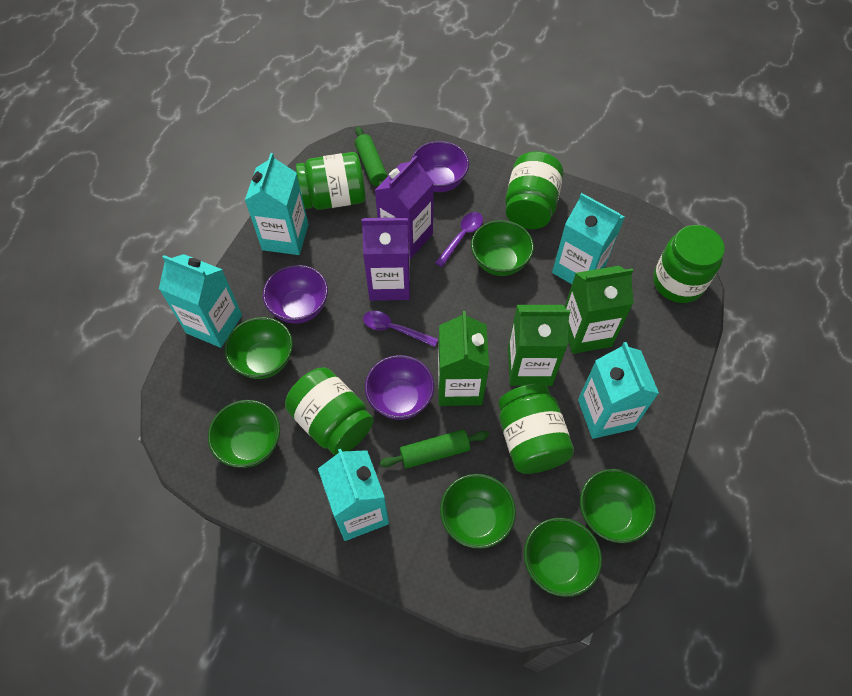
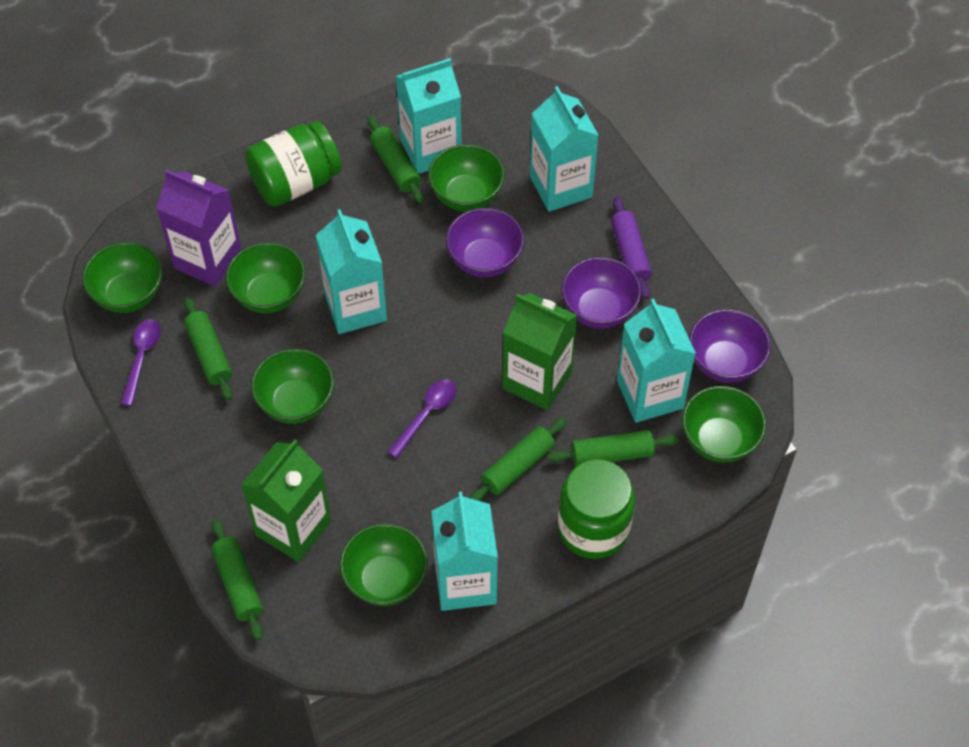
green carton: [438,311,489,406] [508,305,570,386] [565,266,634,354] = 3 -> [241,440,331,562] [502,293,578,410] = 2
green jar: [285,367,374,455] [296,152,366,210] [498,384,574,474] [505,151,564,229] [653,225,725,303] = 5 -> [245,121,342,207] [558,459,635,559] = 2
green rolling pin: [355,126,388,186] [380,430,489,469] = 2 -> [184,297,233,400] [211,519,263,641] [367,116,424,203] [469,418,567,501] [547,430,679,467] = 5
purple carton: [362,217,410,301] [375,156,434,259] = 2 -> [156,170,242,287] = 1
purple rolling pin: none = 0 -> [611,197,652,299] = 1

